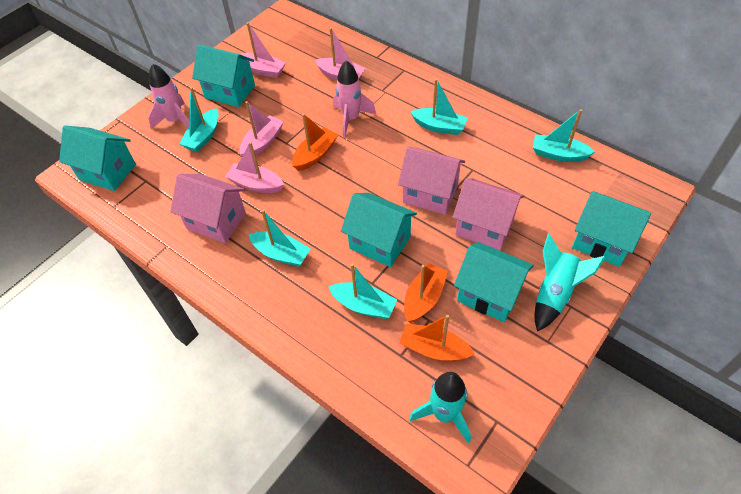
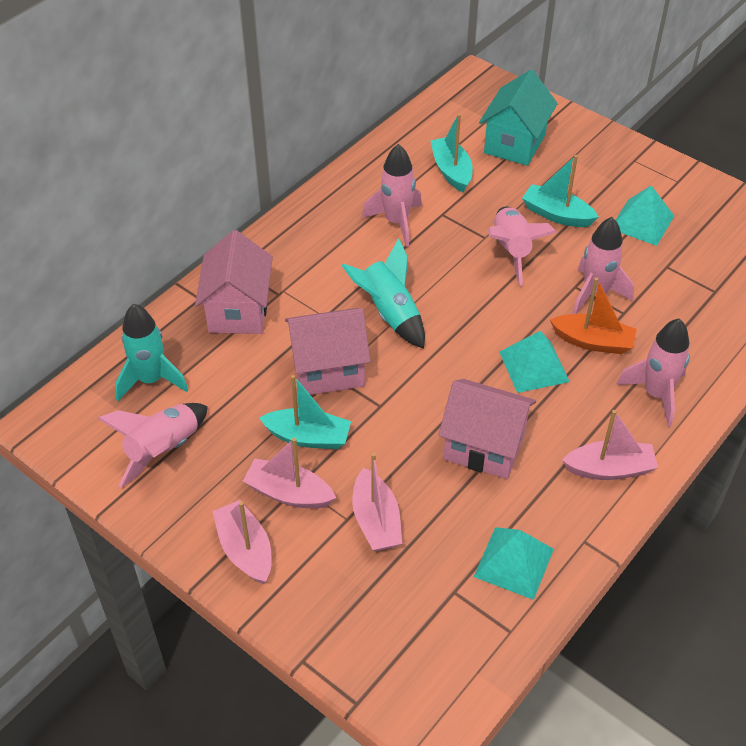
orange boat: [292,114,338,171] [399,315,475,361] [404,263,448,323] = 3 -> [550,277,637,354] = 1
pink rocket: [148,64,190,129] [333,60,376,137] = 2 -> [98,403,208,488] [362,144,422,247] [488,206,557,285] [572,217,634,314] [616,318,690,427] = 5
turquoise boat: [179,87,218,152] [249,210,311,267] [329,263,397,319] [410,79,468,135] [533,109,595,162] = 5 -> [259,375,351,449] [430,114,473,192] [522,155,598,227] = 3
turquoise house: [59,126,136,191] [192,45,255,107] [341,193,417,267] [454,242,534,322] [572,191,651,267] = 5 -> [479,70,558,166] = 1
turquoise pyramid: none = 0 -> [474,527,554,600] [499,331,570,393] [616,185,674,246] = 3

